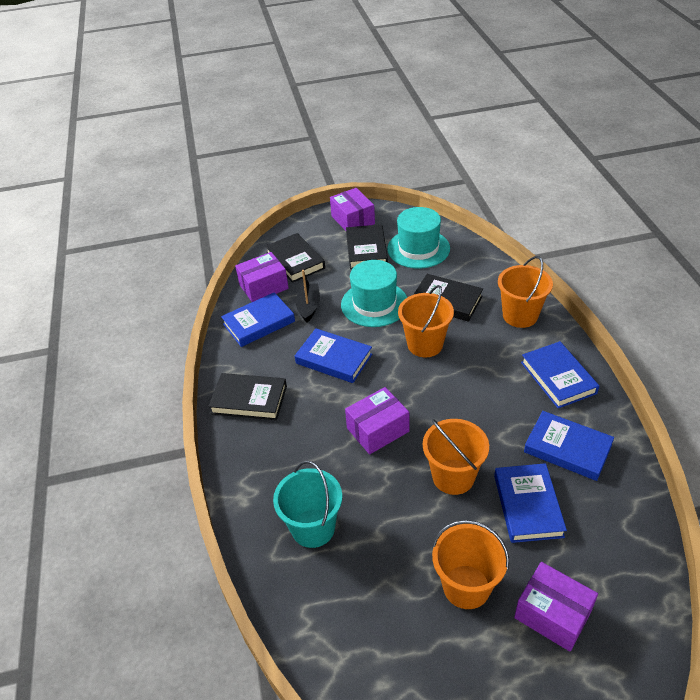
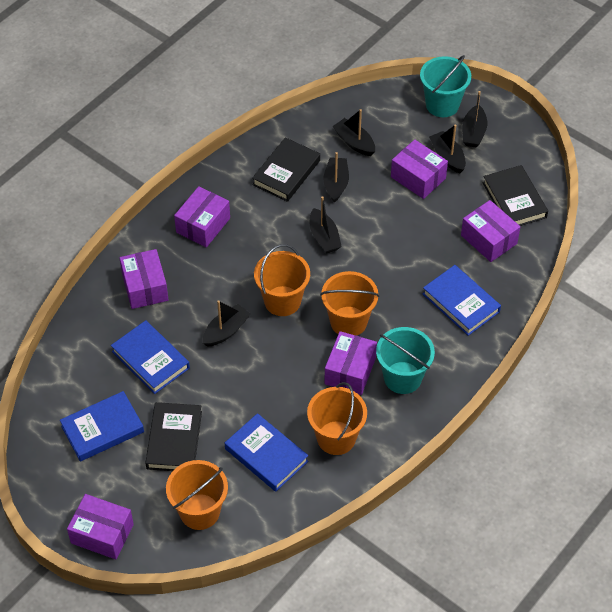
black boat: [296,270,320,323] = 1 -> [203,300,250,347] [310,196,342,254] [323,152,349,203] [333,109,375,156] [429,125,466,173] [462,91,487,147] = 6
black book: [208,373,287,420] [265,233,325,283] [346,224,388,269] [413,274,483,322] = 4 -> [145,402,202,471] [252,137,320,202] [483,165,548,226] = 3
blue book: [221,292,295,347] [295,328,372,383] [494,463,567,543] [521,341,599,408] [524,411,614,481] = 5 -> [60,391,144,461] [111,320,190,394] [225,413,308,492] [423,265,501,336] = 4
purple box: [235,252,289,302] [330,188,375,231] [345,387,409,454] [514,562,598,652] = 4 -> [67,494,134,559] [120,249,169,309] [174,186,230,247] [324,331,377,395] [391,140,448,199] [461,200,520,262] = 6
turquoise bucket: [273,461,342,548] = 1 -> [376,327,435,394] [420,55,471,117] = 2
turquoise hat: [341,260,407,327] [387,207,450,269] = 2 -> none = 0

